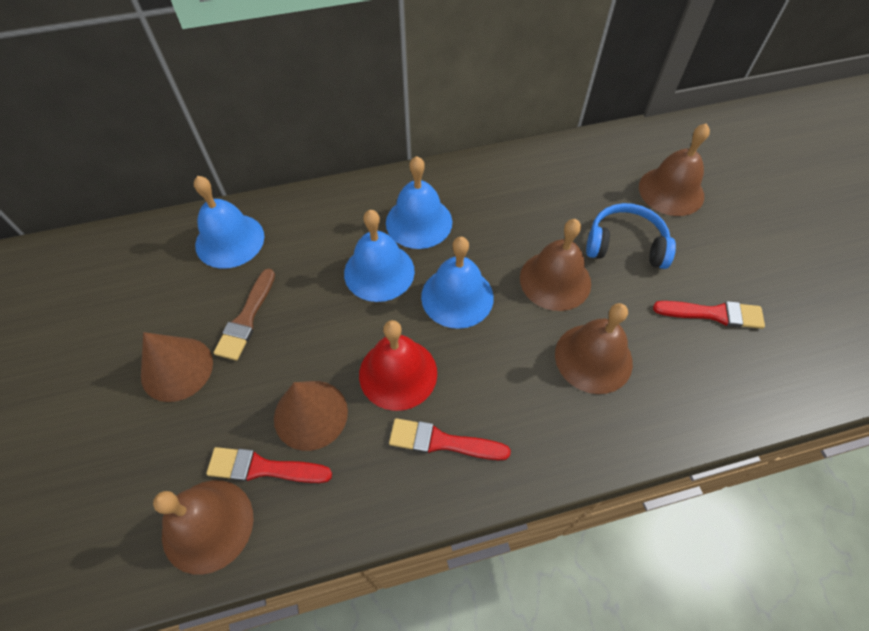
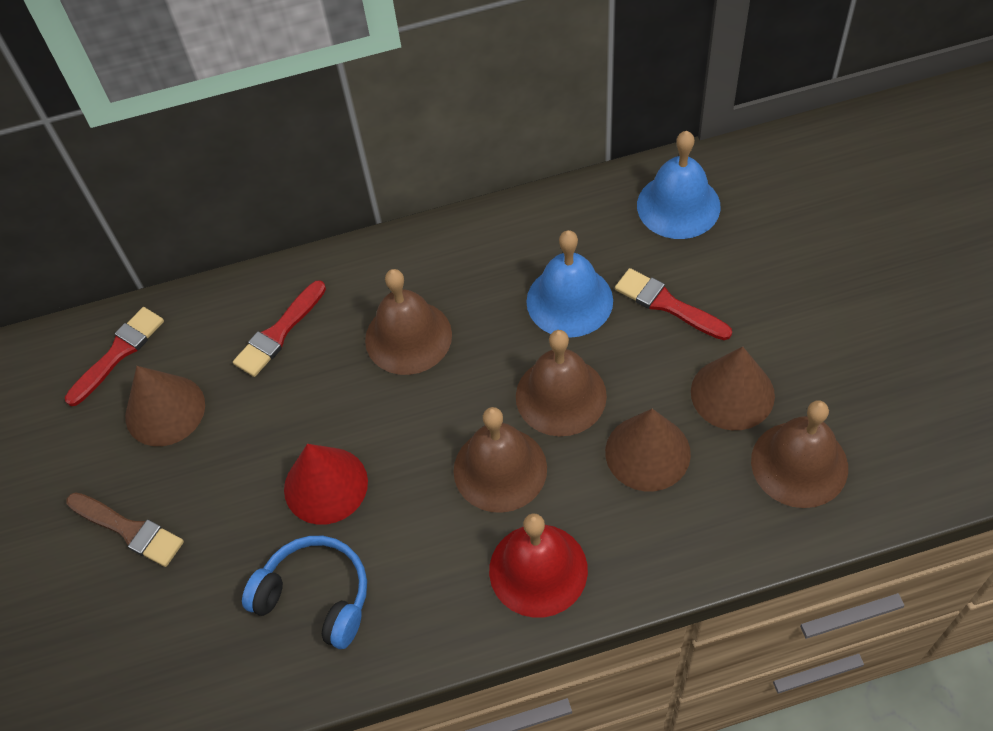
blue bell: [194,176,264,268] [344,210,415,302] [386,156,452,249] [421,237,494,329] = 4 -> [526,230,613,338] [637,131,720,239] = 2
brown cone: [141,332,213,402] [274,381,348,451] = 2 -> [125,366,205,446] [605,409,691,491] [691,347,775,430] = 3
red cone: none = 0 -> [284,444,368,525] = 1

